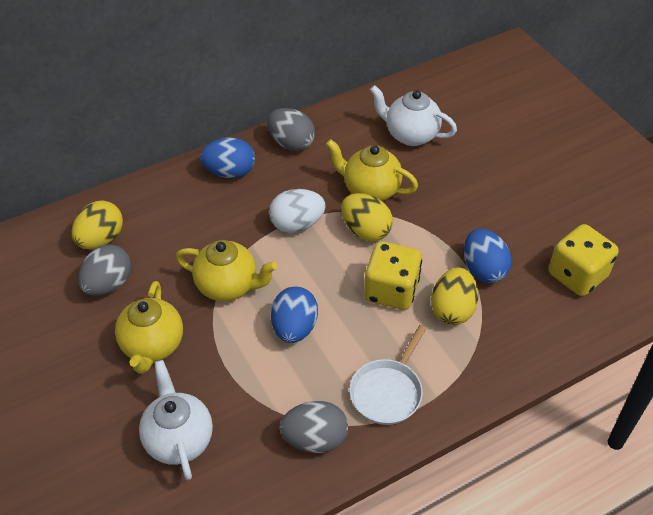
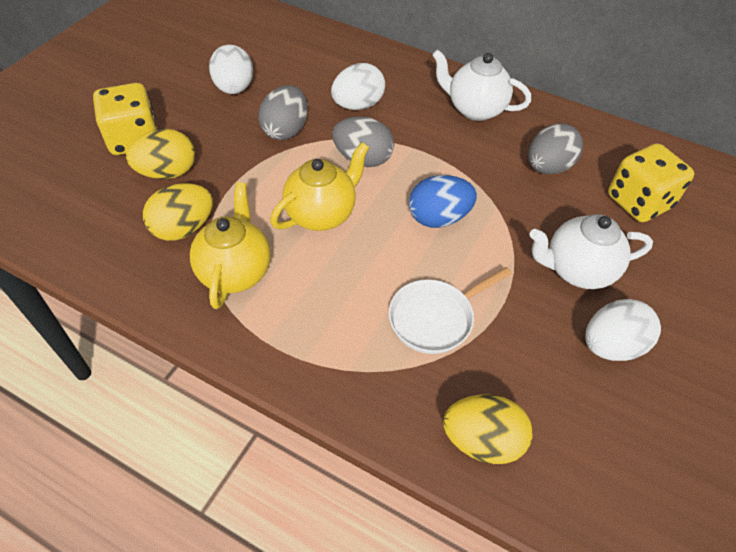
blue egg: [200,137,255,178] [271,287,318,343] [464,228,512,283] = 3 -> [409,175,477,228] = 1
white egg: [269,189,326,233] = 1 -> [209,45,253,94] [331,63,385,110] [585,299,661,361] = 3
yellow teapot: [115,281,183,374] [175,240,277,301] [326,139,418,201] = 3 -> [190,182,271,309] [270,142,369,231] = 2

